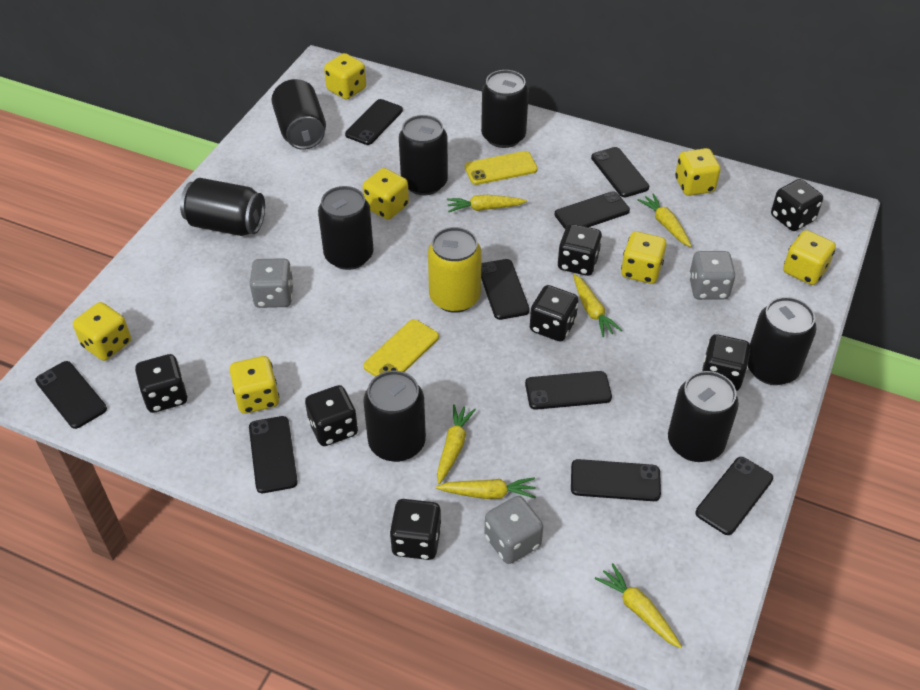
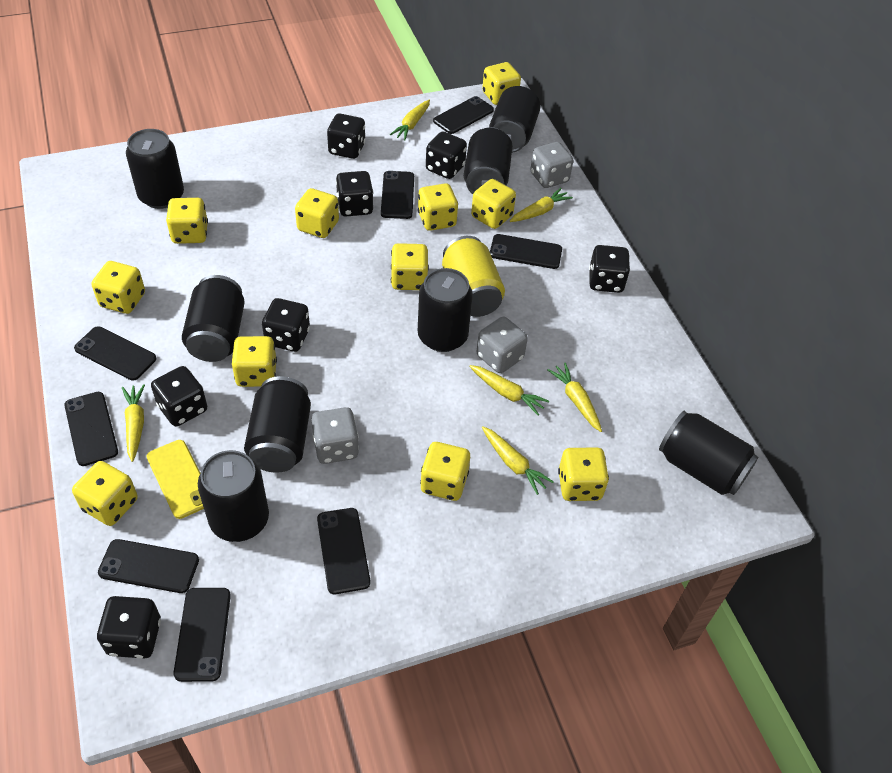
black phone: [35,361,107,429] [249,416,298,493] [345,99,403,145] [481,259,530,320] [525,371,612,410] [554,191,630,229] [571,459,661,501] [591,147,649,197] [696,457,773,535] = 9 -> [64,392,118,466] [74,326,156,381] [98,539,199,593] [174,588,231,682] [317,508,370,594] [381,171,414,219] [433,96,494,134] [490,234,562,269] = 8
yellow dice: [73,302,131,361] [229,356,279,414] [324,53,366,100] [363,168,409,220] [621,231,667,284] [675,148,721,196] [783,230,836,285] = 7 -> [72,461,138,526] [91,261,145,314] [166,198,208,244] [232,336,277,387] [295,188,339,238] [391,243,429,290] [418,183,458,231] [420,442,470,501] [471,179,516,229] [482,62,521,105] [558,448,609,501] = 11
yellow phone: [363,319,439,377] [465,151,538,185] = 2 -> [147,440,204,519] = 1

